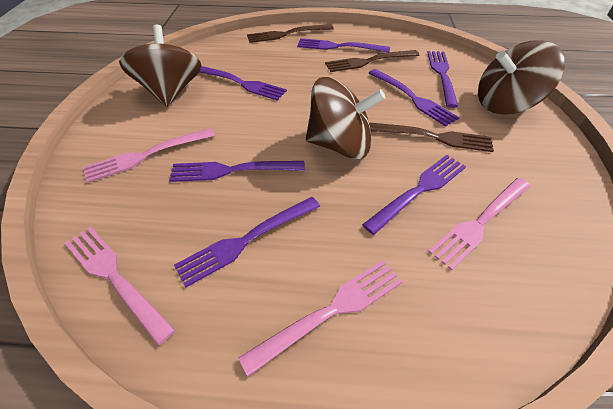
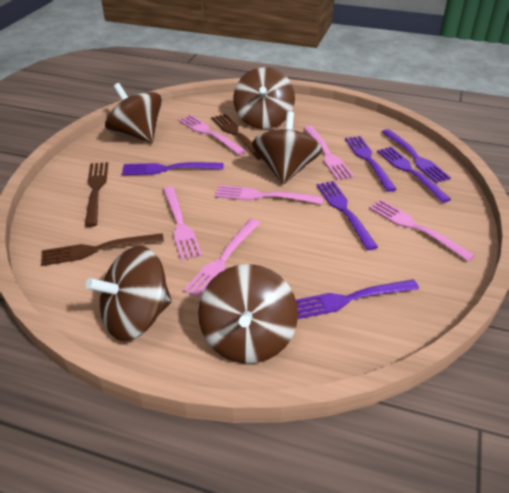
brown spinning top: [119,25,201,107] [306,77,386,159] [478,40,565,115] = 3 -> [86,246,172,341] [105,83,162,143] [198,264,298,364] [233,67,295,129] [252,112,322,185] = 5
pink fork: [64,226,175,345] [83,128,215,183] [238,260,403,376] [428,178,530,270] = 4 -> [163,186,202,260] [178,115,246,155] [184,219,260,299] [215,185,323,204] [304,126,354,180] [369,199,475,261] = 6
purple fork: [169,161,305,182] [174,197,320,287] [199,66,287,101] [297,38,390,53] [362,155,466,235] [369,69,459,127] [427,51,458,108] = 7 -> [122,162,224,175] [296,279,419,319] [316,181,378,250] [345,136,397,192] [377,147,451,203] [382,129,451,183] = 6

